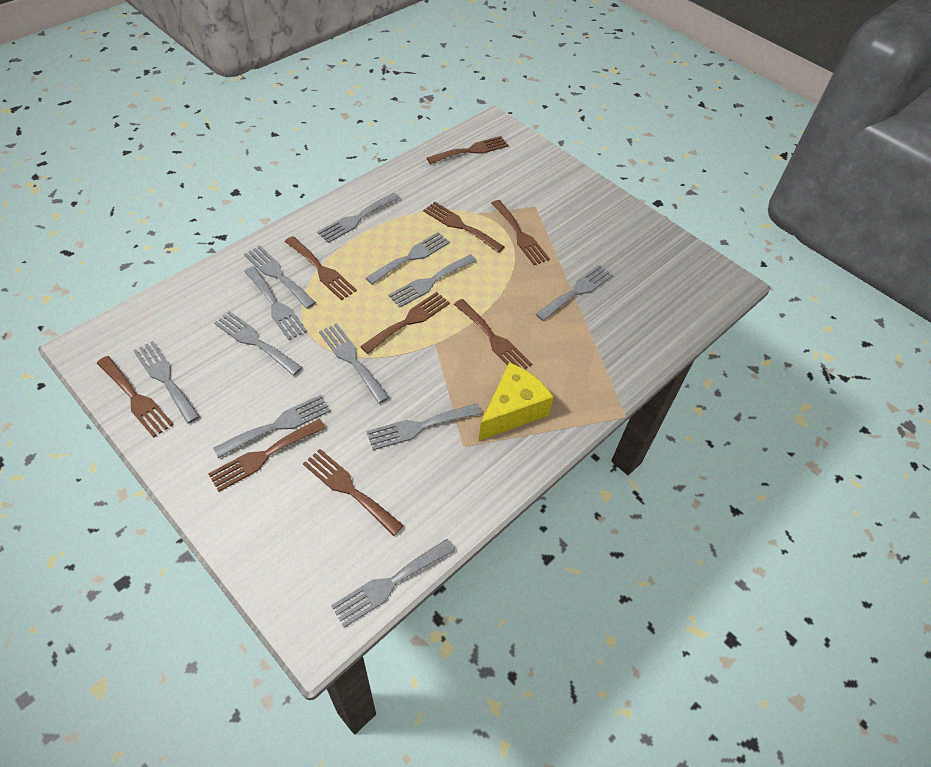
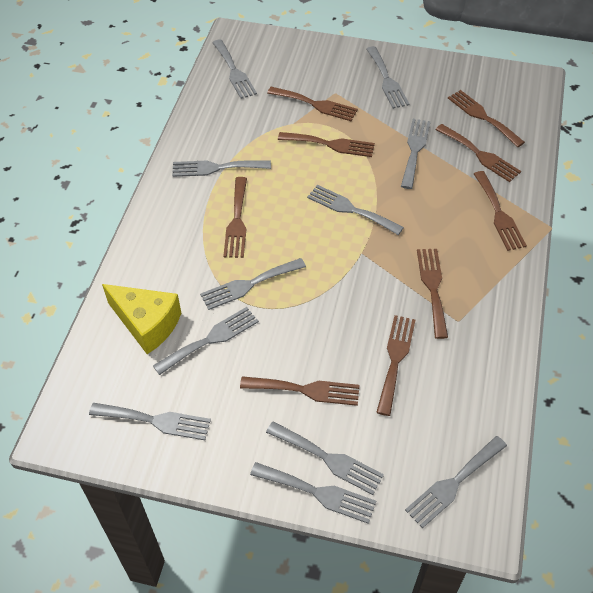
grey fork: [133,341,200,423] [213,395,330,458] [214,311,302,375] [244,246,316,309] [244,267,307,340] [317,193,400,243] [319,323,390,403] [331,539,455,628] [366,232,450,285] [367,404,482,450] [388,254,477,308] [536,265,613,321] = 12 -> [89,403,211,440] [153,307,259,375] [172,160,271,177] [200,258,306,310] [212,39,257,99] [250,462,376,524] [266,421,384,495] [307,185,404,235] [366,46,409,109] [401,119,431,189] [405,436,507,528] = 11

